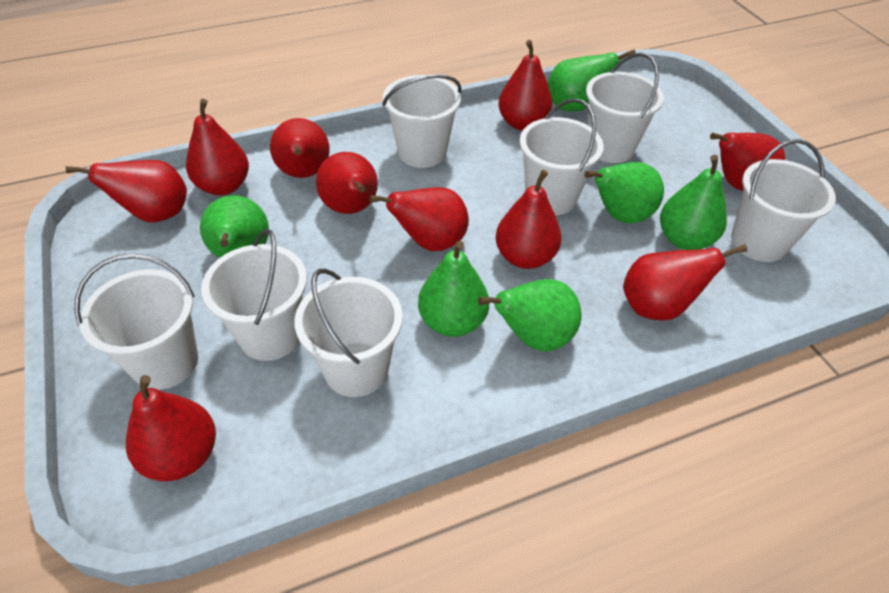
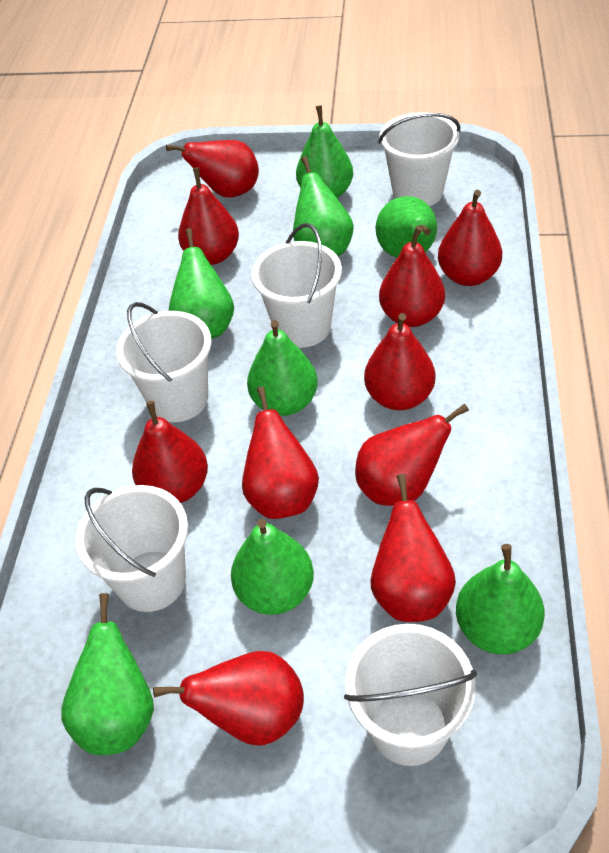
green pear: [200,195,269,258] [418,241,489,337] [478,279,582,351] [548,49,636,112] [584,162,664,224] [660,155,727,250] = 6 -> [62,593,154,755] [169,228,234,339] [231,519,314,615] [247,320,318,416] [293,156,354,256] [296,105,353,198] [376,196,437,258] [456,544,545,654] = 8
white bucket: [75,253,198,390] [201,229,307,361] [294,269,403,397] [382,74,462,168] [519,98,604,215] [586,52,664,163] [731,139,836,262] = 7 -> [76,485,188,612] [116,302,212,422] [252,223,342,348] [344,624,477,766] [378,112,460,206] = 5

